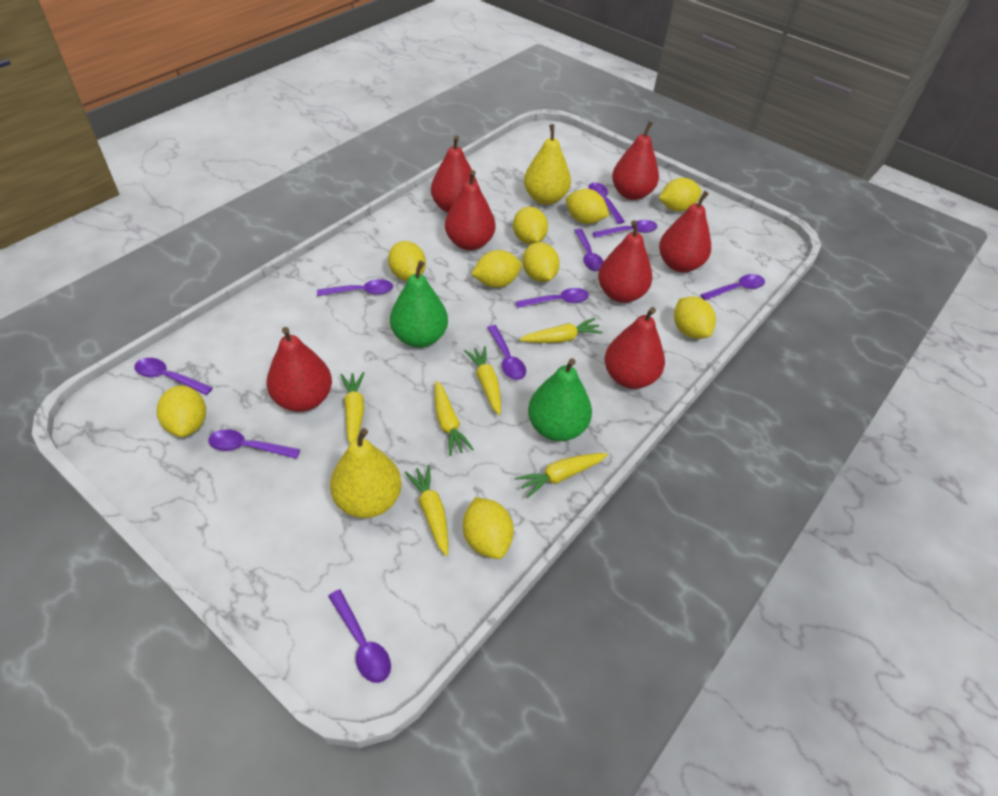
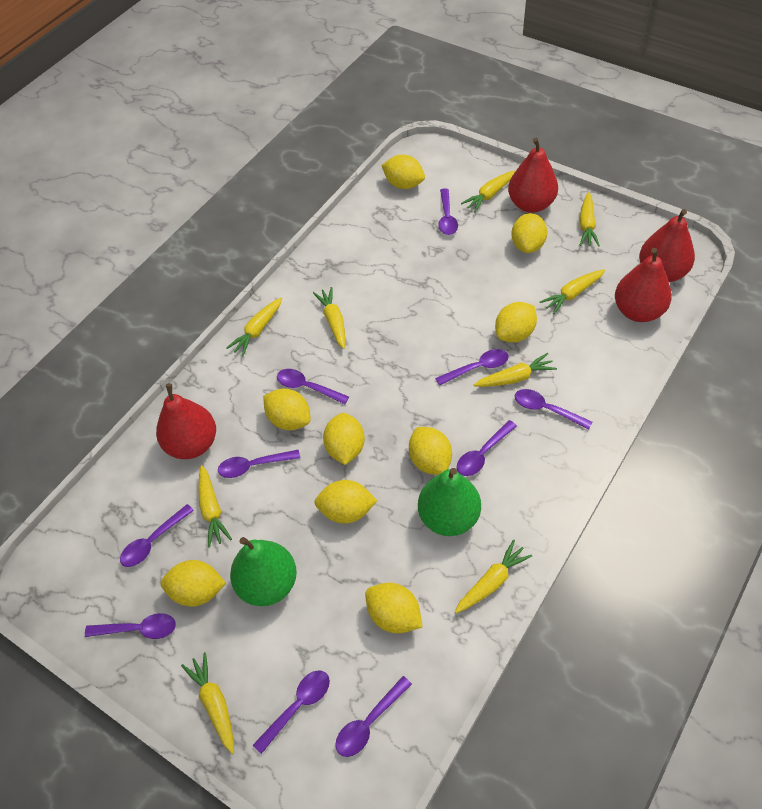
red pear: [266,327,332,412] [431,135,478,213] [445,170,495,250] [598,220,652,303] [605,307,665,389] [612,121,659,200] [659,191,711,272] = 7 -> [156,383,216,459] [508,138,558,213] [615,248,672,322] [639,209,695,282] = 4
yellow carrot: [340,372,364,443] [405,465,448,556] [435,381,474,456] [464,346,501,415] [515,453,608,498] [519,318,603,343] = 6 -> [181,652,234,754] [198,465,232,547] [227,297,282,356] [313,287,345,349] [455,540,532,613] [461,170,516,212] [474,353,557,387] [540,269,605,314] [580,192,600,247] = 9
yellow pear: [330,428,402,518] [524,124,571,205] = 2 -> none = 0

